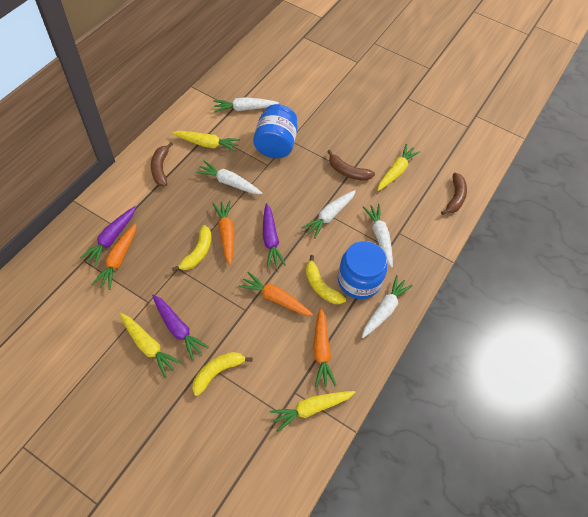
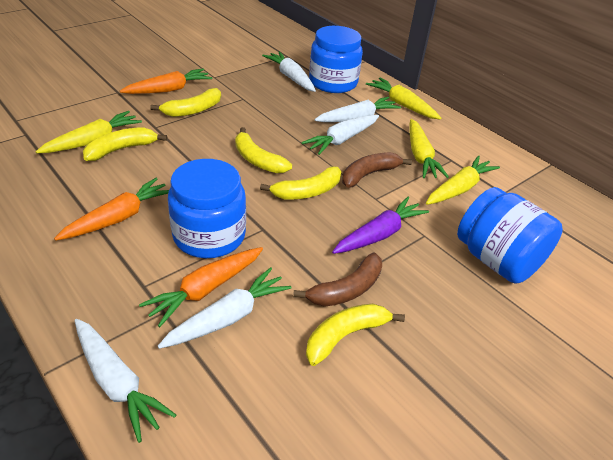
blue jar: [253,104,298,158] [338,241,387,299] = 2 -> [168,159,246,258] [309,26,363,93] [457,187,563,284] = 3
brown banana: [151,142,173,186] [327,150,375,181] [441,173,467,215] = 3 -> [293,253,382,307] [342,152,412,188] = 2
orange carrot: [92,223,136,290] [212,201,235,265] [239,272,313,316] [313,308,336,387] = 4 -> [54,178,169,241] [120,68,212,94] [139,247,263,327] = 3
purple carrot: [80,206,136,266] [152,294,209,360] [263,203,286,268] = 3 -> [332,197,429,254] = 1
yellow banana: [172,225,211,271] [192,352,253,396] [306,255,346,304] = 3 -> [83,127,167,161] [151,88,221,117] [235,127,292,173] [260,166,341,200] [306,304,405,366] = 5

